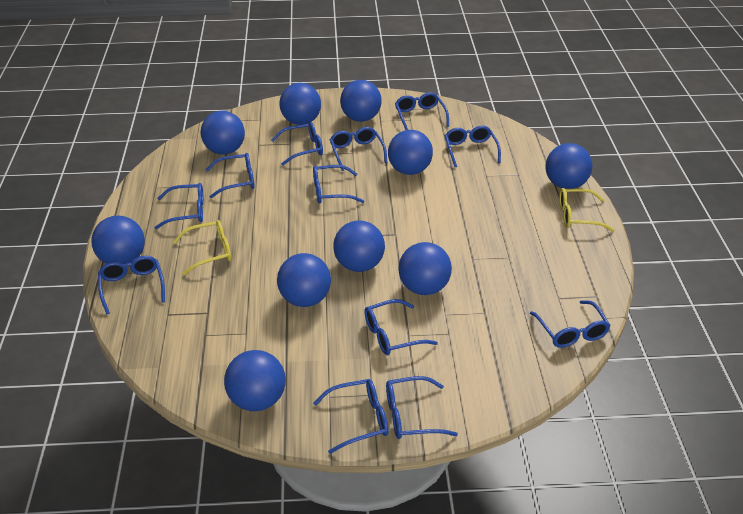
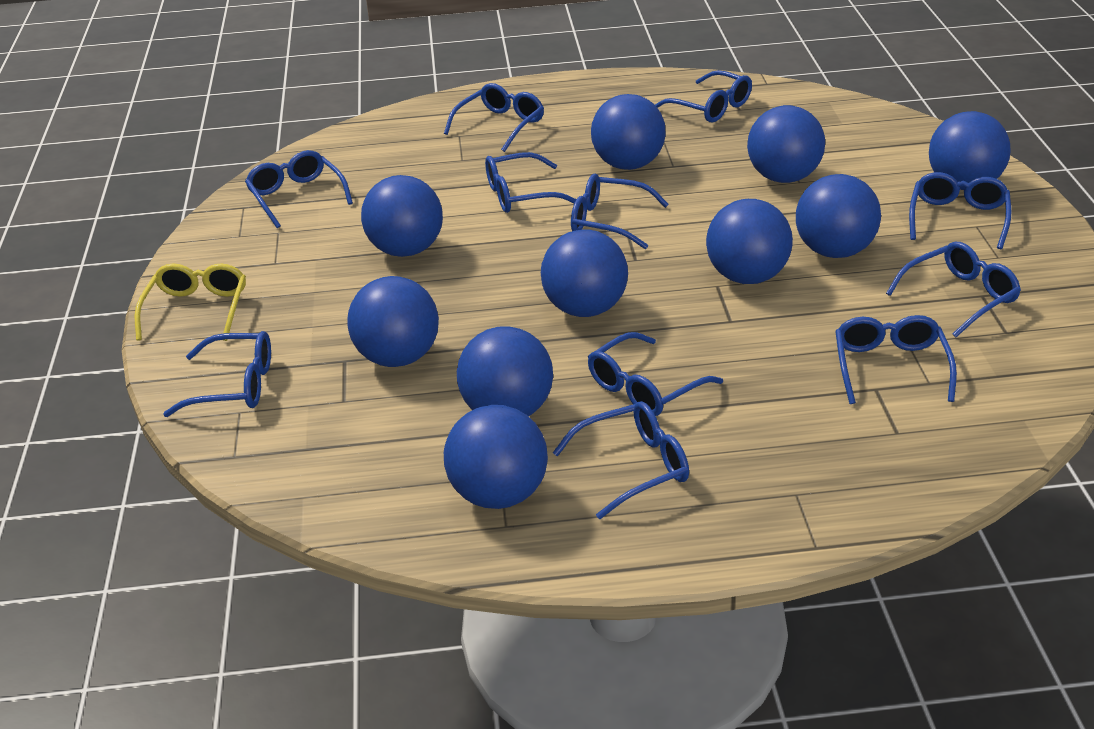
blue glasses: [98,256,165,314] [154,183,204,229] [205,153,255,198] [271,122,323,166] [313,165,364,203] [313,379,389,454] [329,127,387,171] [364,299,438,355] [386,376,458,439] [395,92,449,130] [445,126,501,167] [530,300,611,348] = 12 -> [163,331,271,417] [245,150,353,228] [444,83,544,152] [485,152,576,213] [553,401,689,519] [571,174,669,249] [588,332,723,416] [655,70,752,122] [835,315,957,404] [886,242,1021,337] [909,172,1011,249] = 11
yellow glasses: [173,220,231,275] [559,188,614,232] = 2 -> [135,263,246,341] = 1

